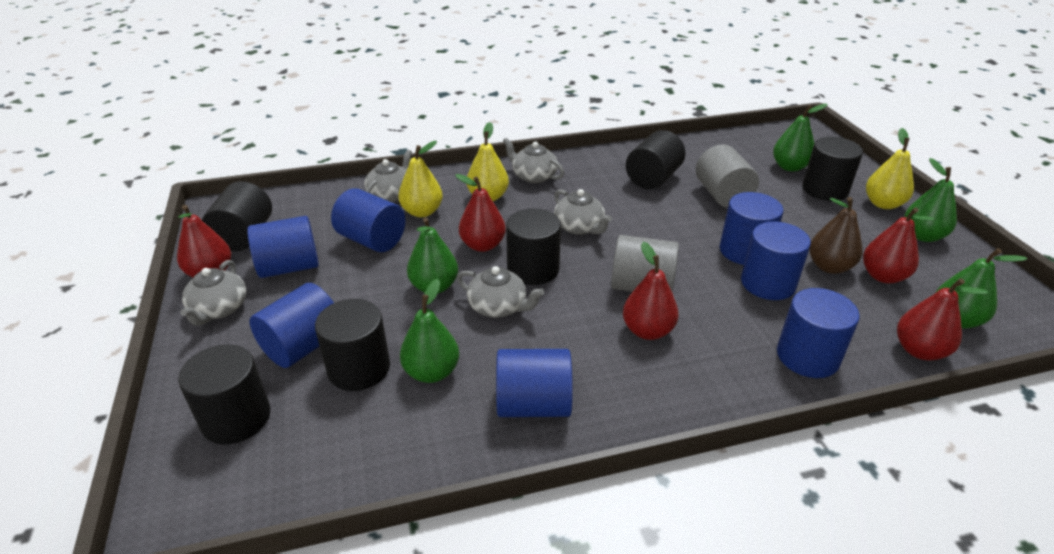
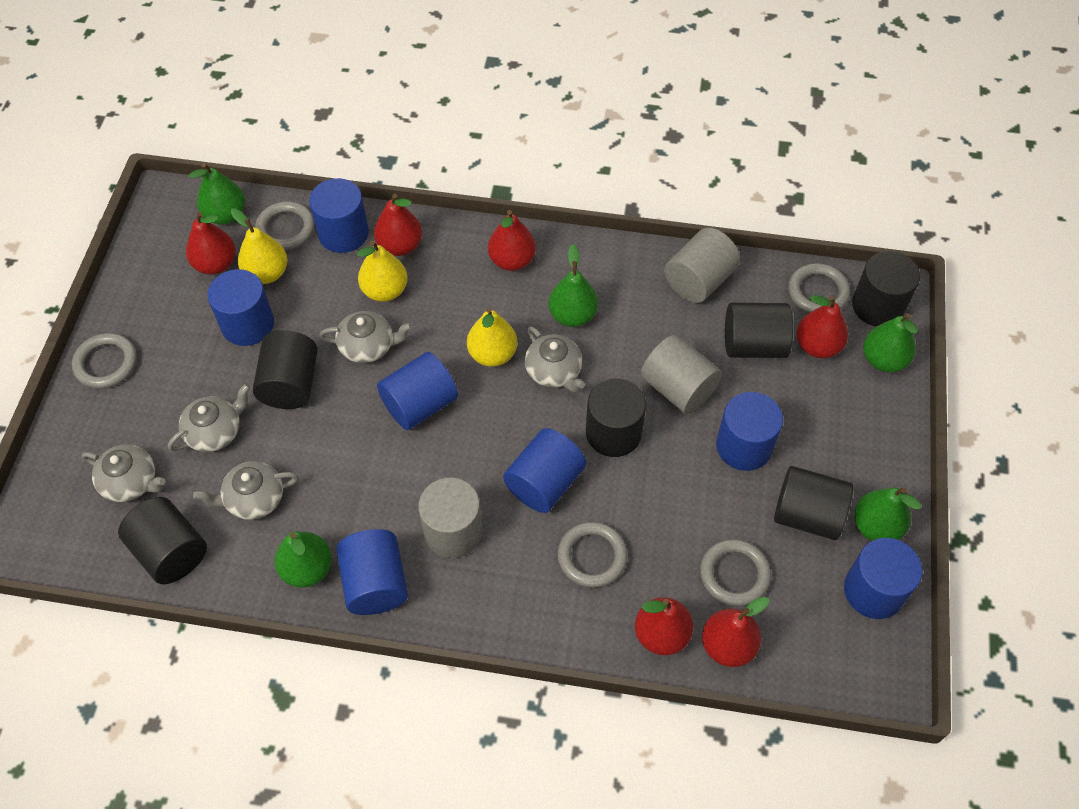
brown pear: [809,197,862,274] = 1 -> none = 0
grey cylinder: [611,235,679,292] [696,144,759,208] = 2 -> [418,477,483,558] [641,335,722,414] [664,228,740,303] = 3
grey ring: none = 0 -> [72,333,137,389] [255,201,315,250] [557,522,628,588] [700,539,771,606] [788,263,850,313] = 5
red pear: [177,205,231,278] [455,174,506,252] [623,242,679,340] [863,207,935,284] [897,278,988,360] = 5 -> [186,212,236,275] [374,194,422,256] [488,210,536,271] [635,597,693,655] [702,597,769,667] [797,295,848,358] = 6

